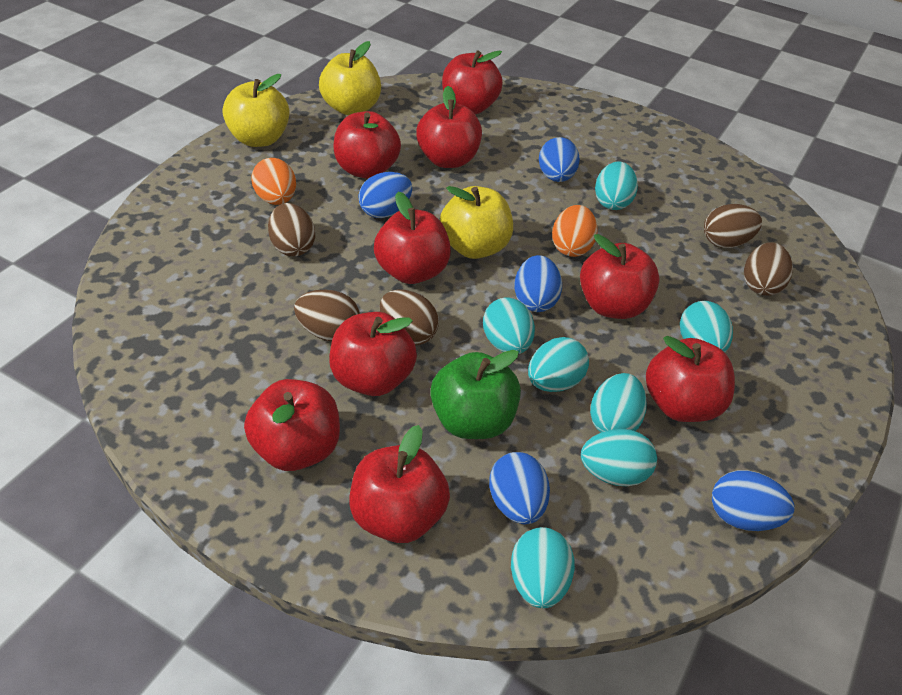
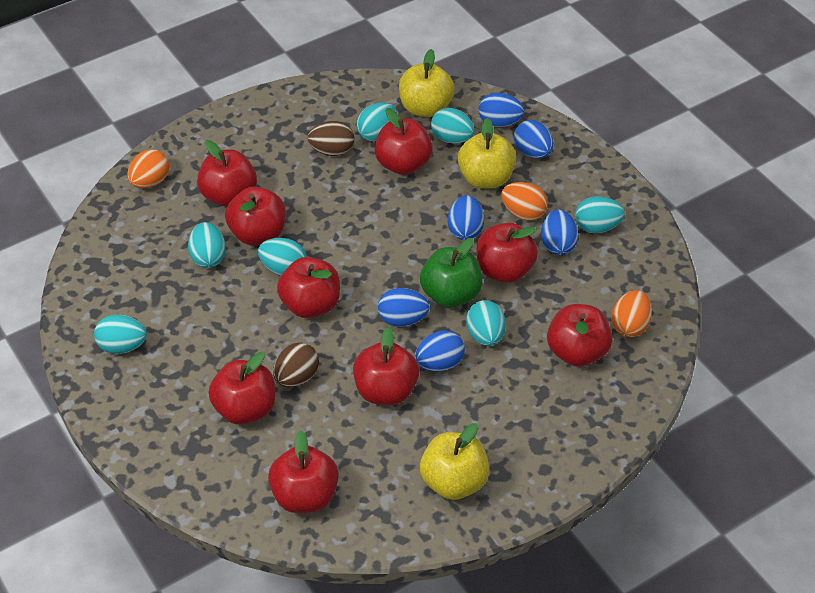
blue egg: [358,172,412,218] [489,452,550,524] [514,255,562,312] [539,137,580,182] [712,470,794,531] = 5 -> [378,288,430,327] [415,330,465,372] [448,195,484,240] [479,93,524,127] [514,120,553,158] [541,209,579,255] = 6
brown egg: [268,203,315,256] [294,290,360,341] [380,289,439,345] [704,204,762,248] [744,242,793,296] = 5 -> [273,342,319,387] [307,121,354,156] = 2
orange egg: [251,158,296,205] [552,205,598,257] = 2 -> [127,149,169,188] [501,182,548,221] [611,290,652,337] = 3

